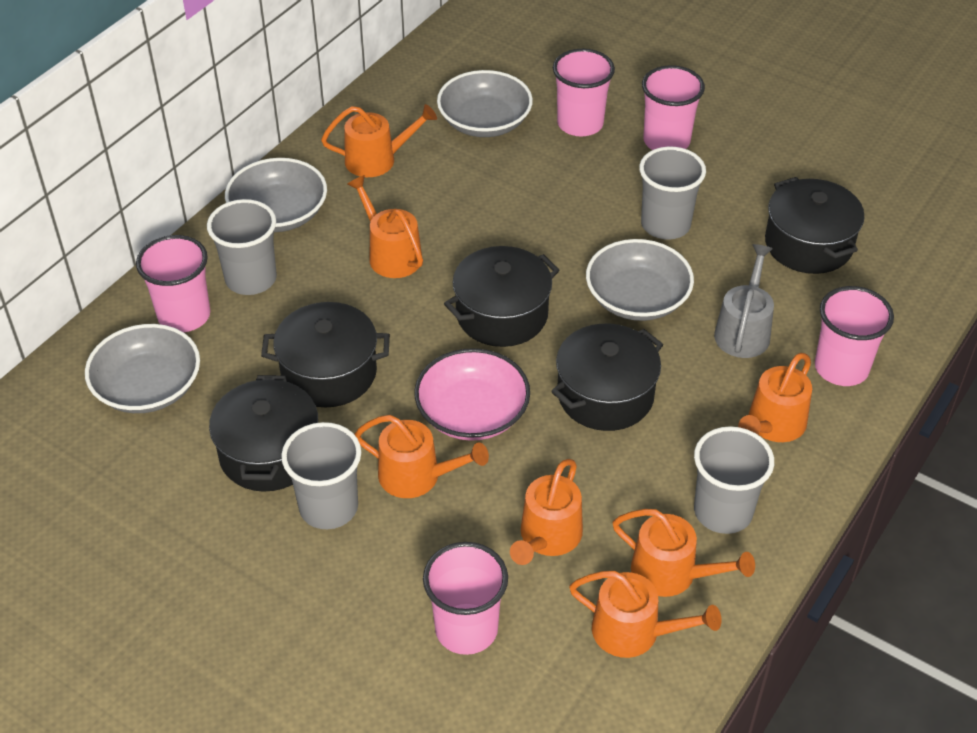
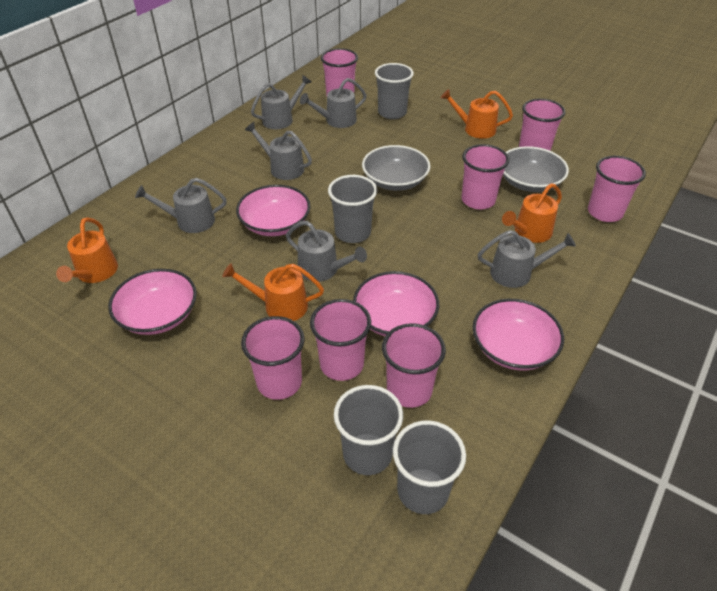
black pot: [209,375,318,492] [261,302,390,407] [444,246,559,347] [551,324,663,431] [765,177,865,274] = 5 -> none = 0
grey bowl: [85,324,200,413] [225,158,327,232] [437,70,533,137] [586,239,694,321] = 4 -> [362,145,431,191] [503,146,569,192] = 2
grey watering can: [714,244,774,358] = 1 -> [135,178,227,233] [245,122,312,180] [251,75,311,129] [286,221,367,282] [300,78,367,128] [478,230,576,288] = 6
orange watering can: [321,104,437,177] [347,175,423,278] [354,415,489,498] [510,459,583,565] [569,571,722,658] [612,509,755,597] [738,353,812,442] = 7 -> [56,217,118,283] [222,263,324,321] [441,89,513,139] [502,183,562,243] = 4
pink bowl: [414,348,530,441] = 1 -> [108,269,197,335] [236,185,310,236] [353,271,439,336] [473,299,564,370] = 4
pink cup: [136,235,210,332] [423,542,508,655] [553,49,615,136] [642,65,705,150] [815,286,894,386] = 5 -> [241,316,305,400] [310,299,371,381] [321,48,358,96] [382,323,446,408] [462,144,509,209] [519,98,565,151] [588,156,646,222] = 7

